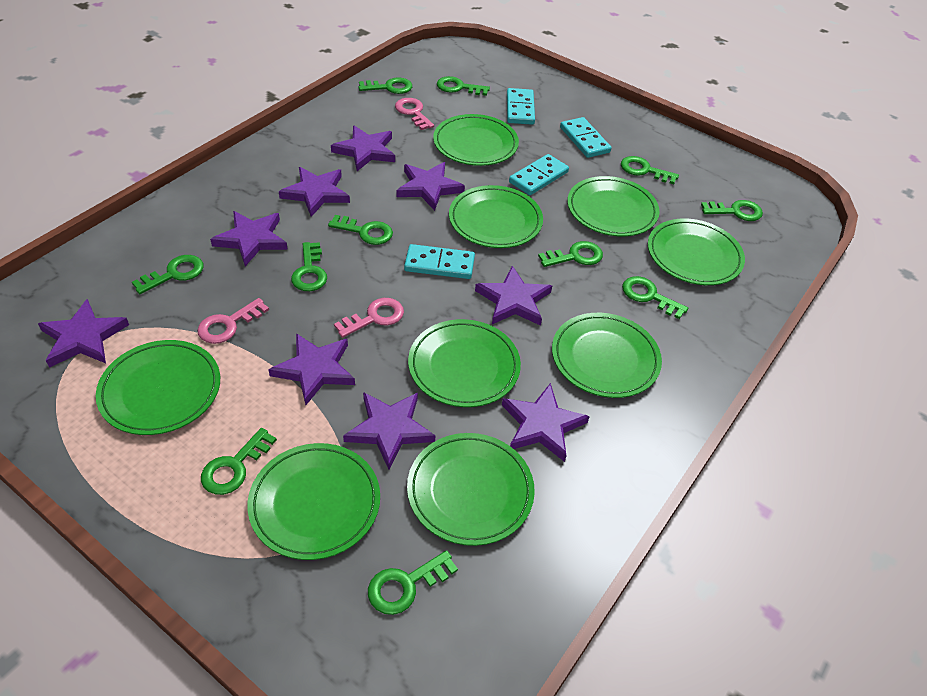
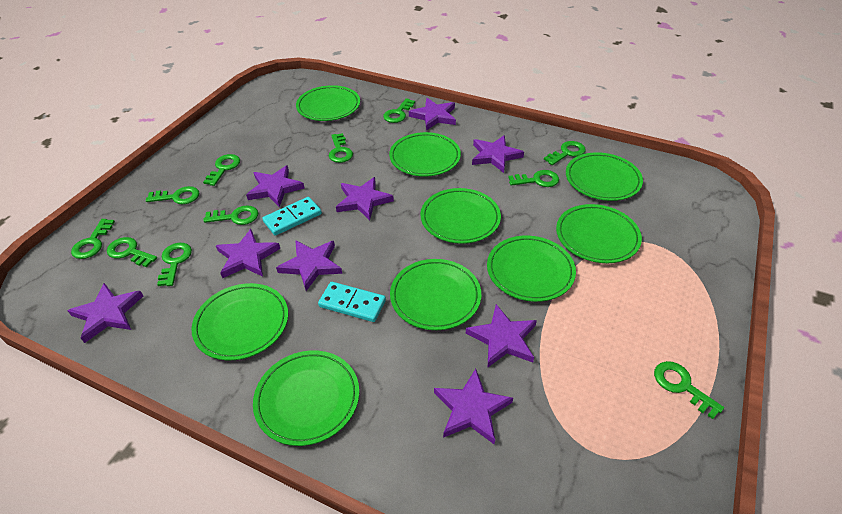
pink key: [197,298,269,344] [334,298,404,338] [395,98,434,130] = 3 -> none = 0
turquoise domino: [404,244,475,279] [507,88,535,125] [509,154,569,195] [560,117,611,158] = 4 -> [262,197,322,236] [318,282,386,322] = 2

